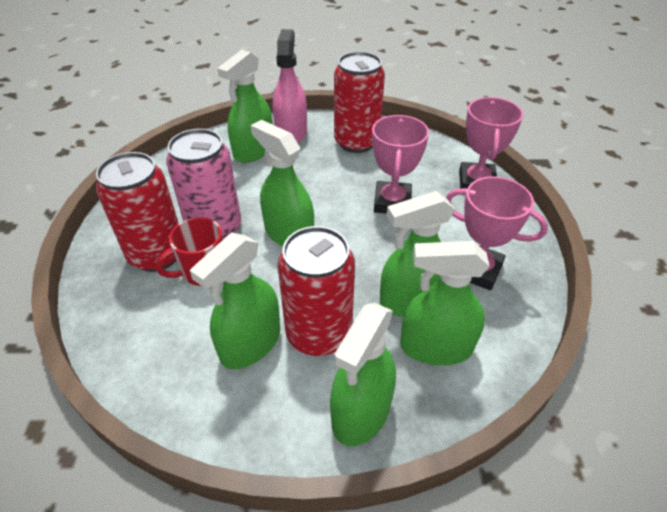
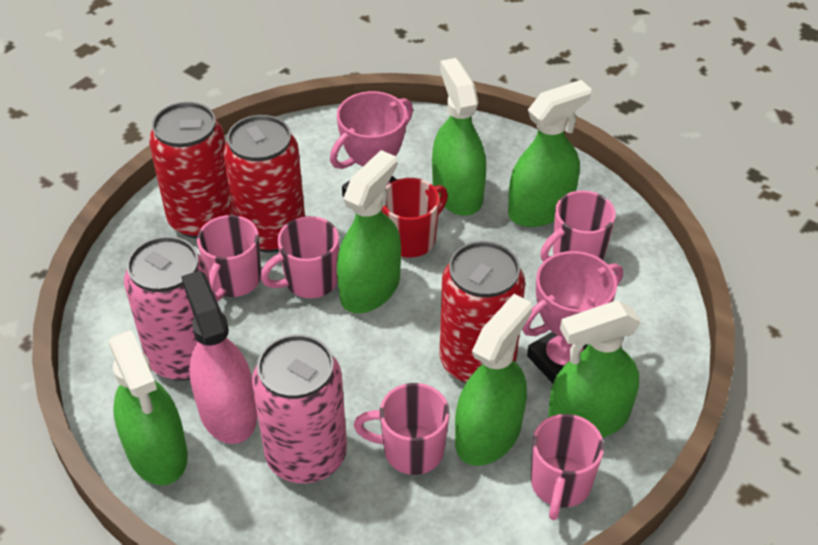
pink can: [166,129,241,239] = 1 -> [124,236,211,381] [252,334,347,483] = 2
pink mug: none = 0 -> [197,215,261,302] [260,216,339,298] [354,383,449,475] [531,414,604,520] [540,191,616,262] = 5
pink trophy: [372,115,429,213] [446,176,548,290] [459,97,523,189] = 3 -> [330,91,413,198] [522,251,623,383] = 2

